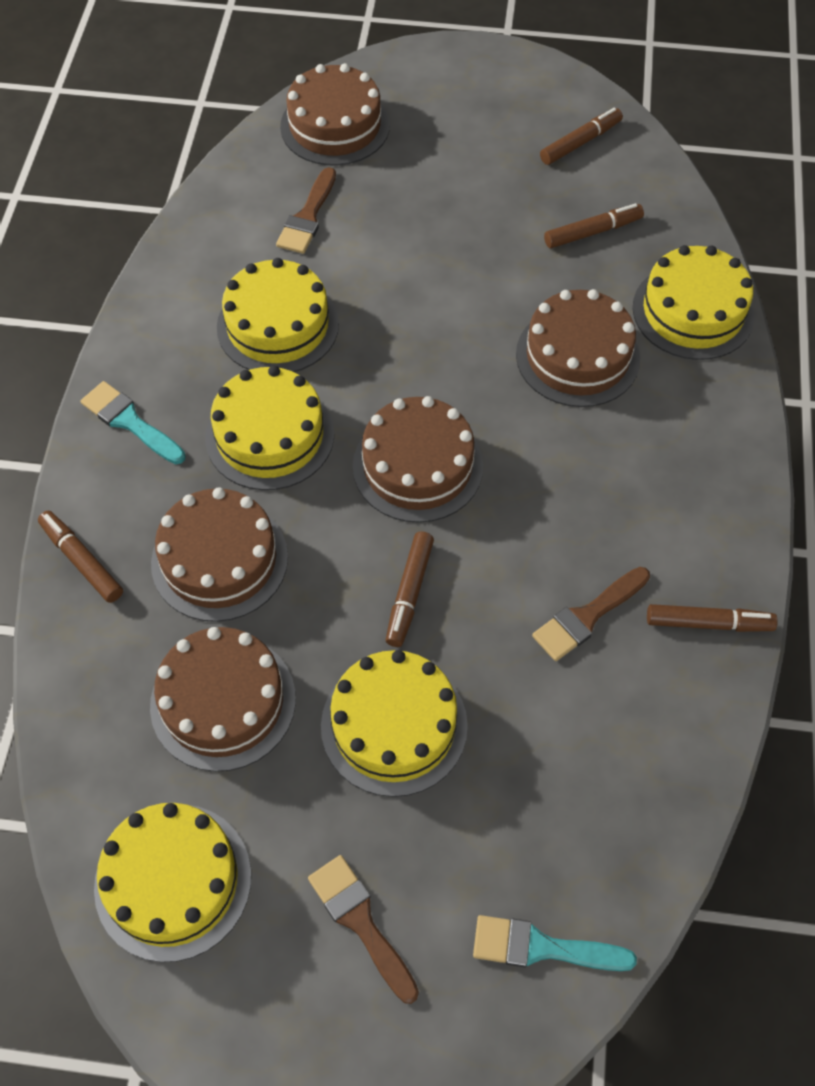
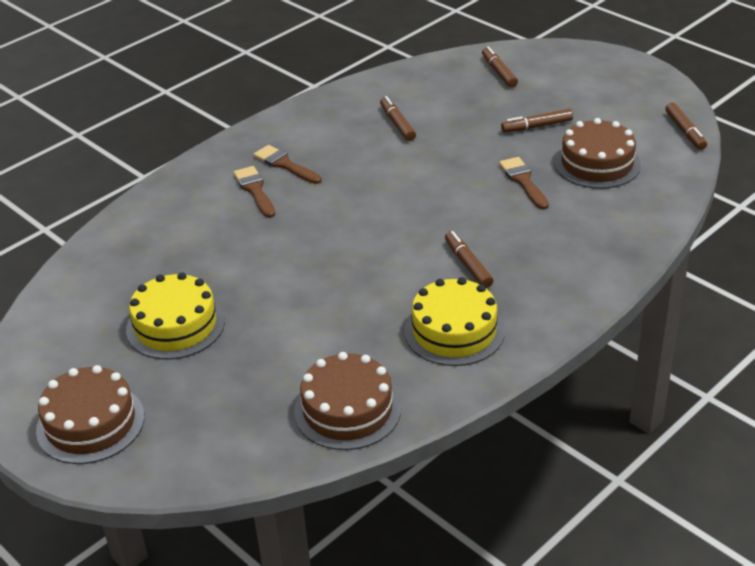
brown cake: [150,627,296,772] [151,487,288,622] [280,63,390,165] [353,396,483,523] [516,289,640,407] = 5 -> [36,365,144,464] [294,352,401,450] [554,118,641,189] = 3
turquoise brush: [81,381,186,464] [473,915,637,971] = 2 -> none = 0
yellow cake: [94,803,251,962] [205,366,334,490] [217,258,339,372] [321,650,468,797] [633,245,755,360] = 5 -> [126,272,225,359] [404,277,505,366] = 2

